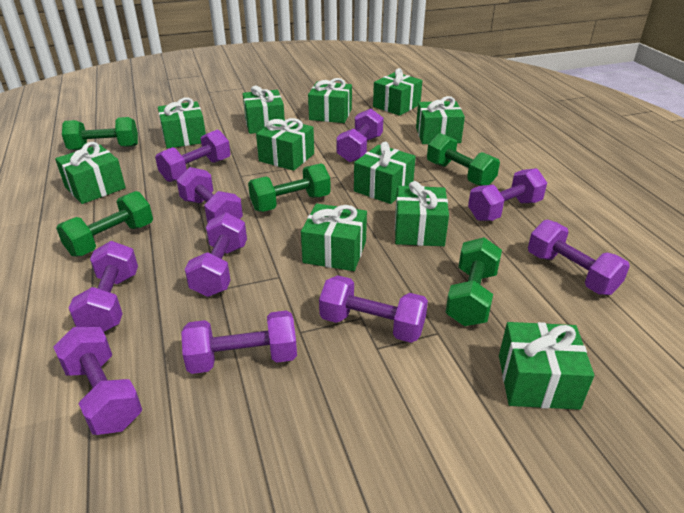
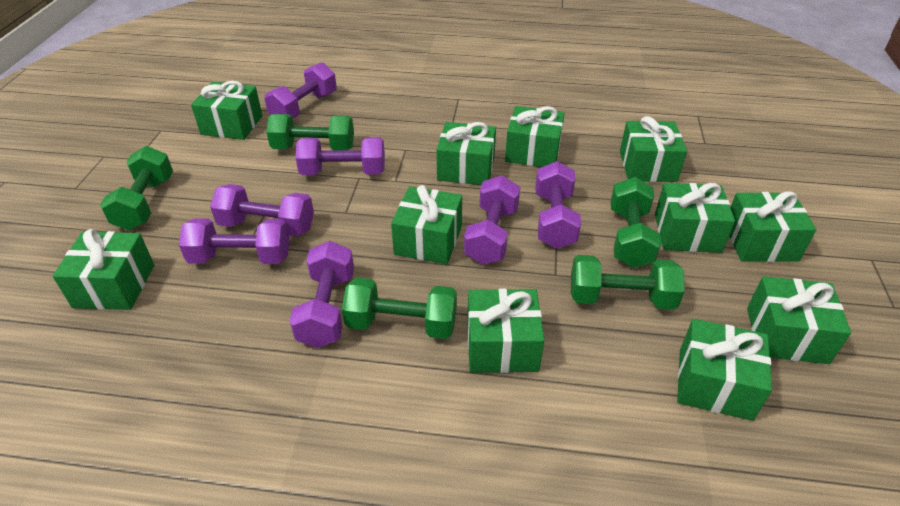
purple dumbbell: [53,327,142,435] [69,241,138,332] [155,129,230,182] [176,167,243,222] [181,310,297,374] [185,213,247,297] [319,275,428,343] [337,109,383,162] [468,168,547,221] [528,220,630,295] = 10 -> [179,219,289,264] [210,184,314,236] [264,62,337,119] [290,241,354,348] [296,137,385,175] [464,175,520,265] [535,161,581,249] = 7

